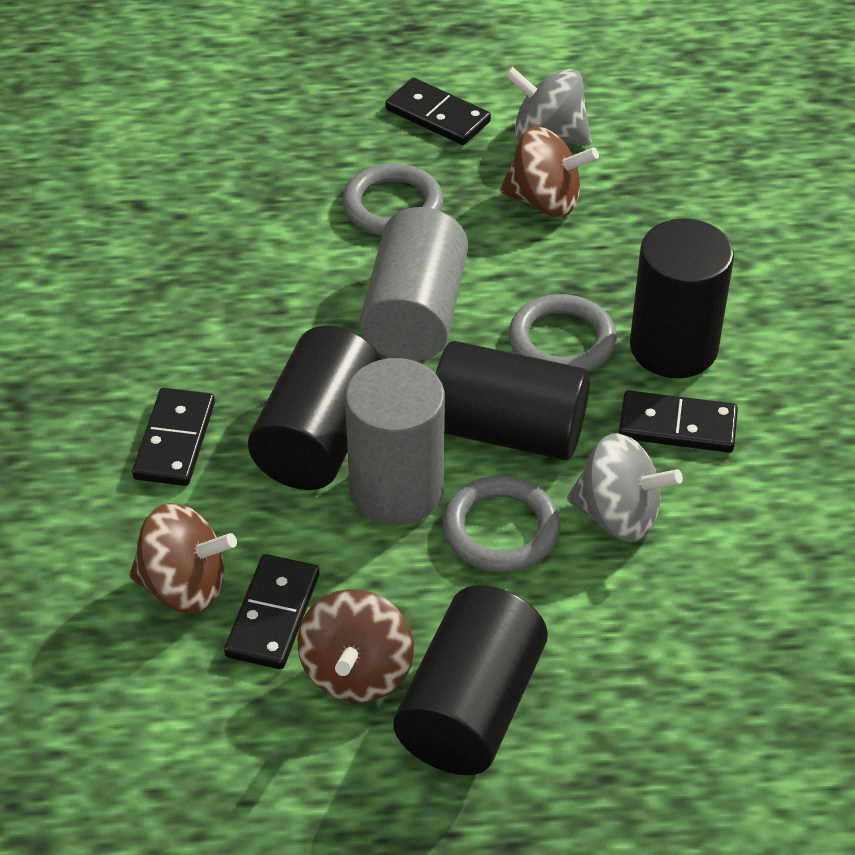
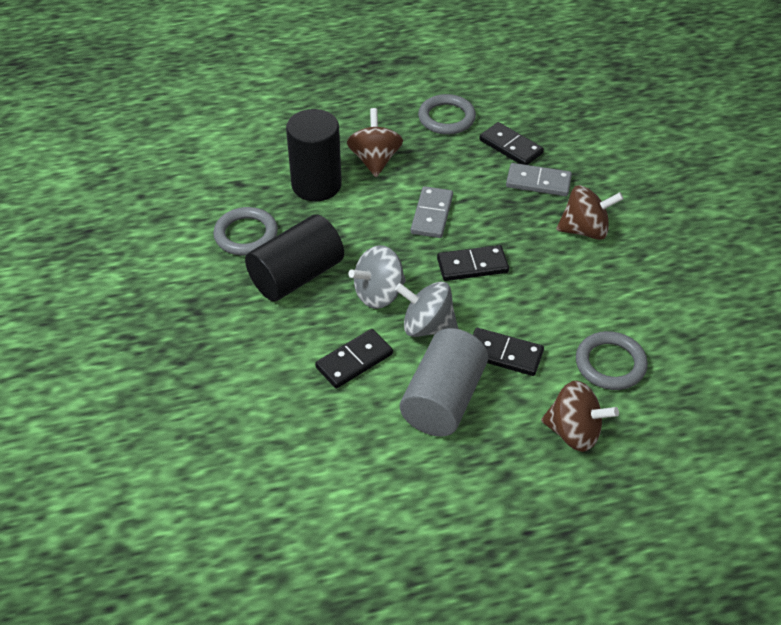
black cylinder: [248,325,381,490] [393,585,548,775] [436,341,590,460] [630,219,734,378] = 4 -> [245,214,344,301] [286,109,342,201] = 2
grey cylinder: [345,358,445,525] [360,207,468,362] = 2 -> [400,328,488,437] = 1
grey domino: none = 0 -> [411,186,453,238] [506,163,572,196] = 2

